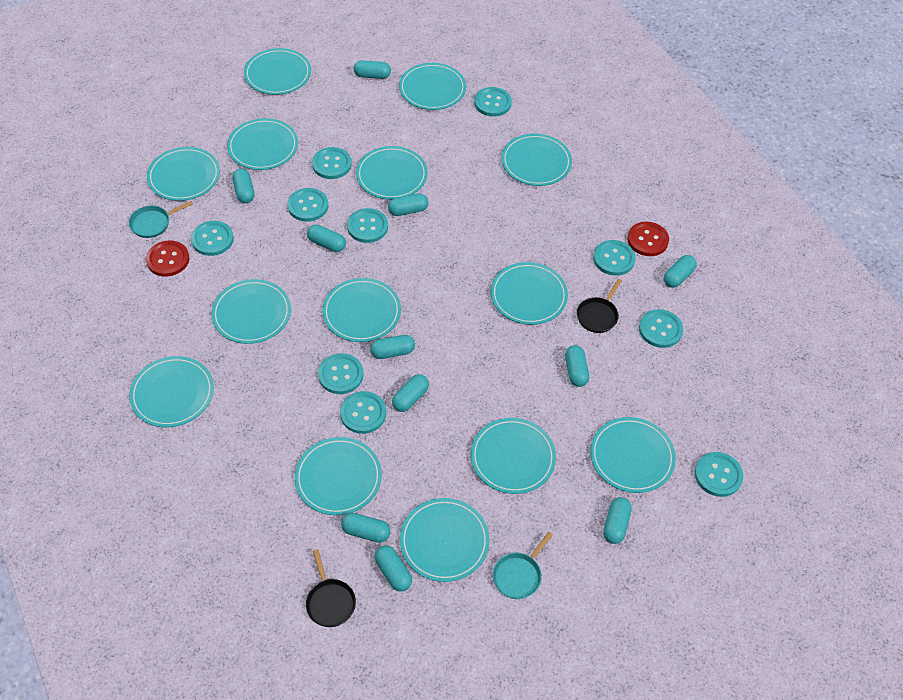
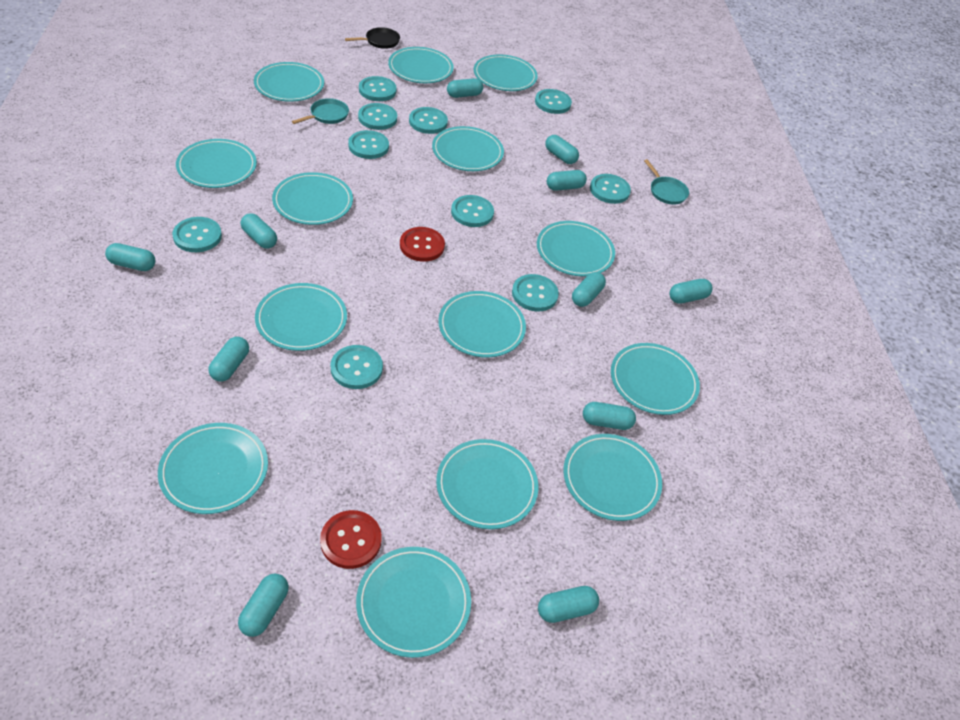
black pan: [306,549,356,627] [577,279,622,333] = 2 -> [345,27,400,49] = 1

